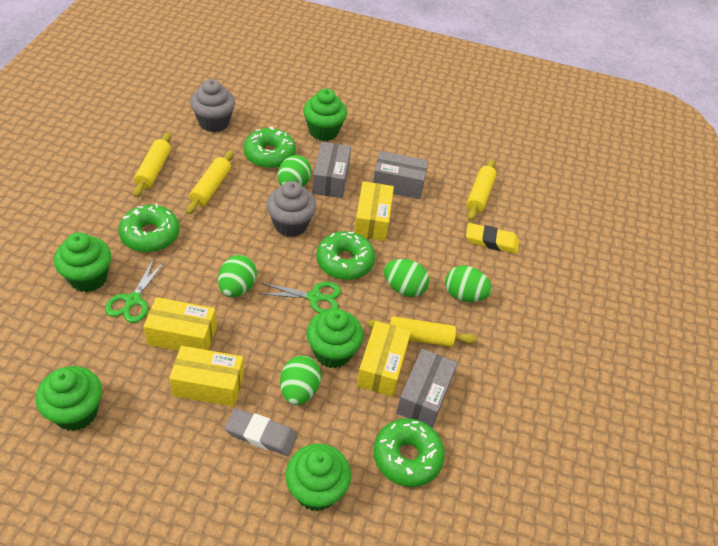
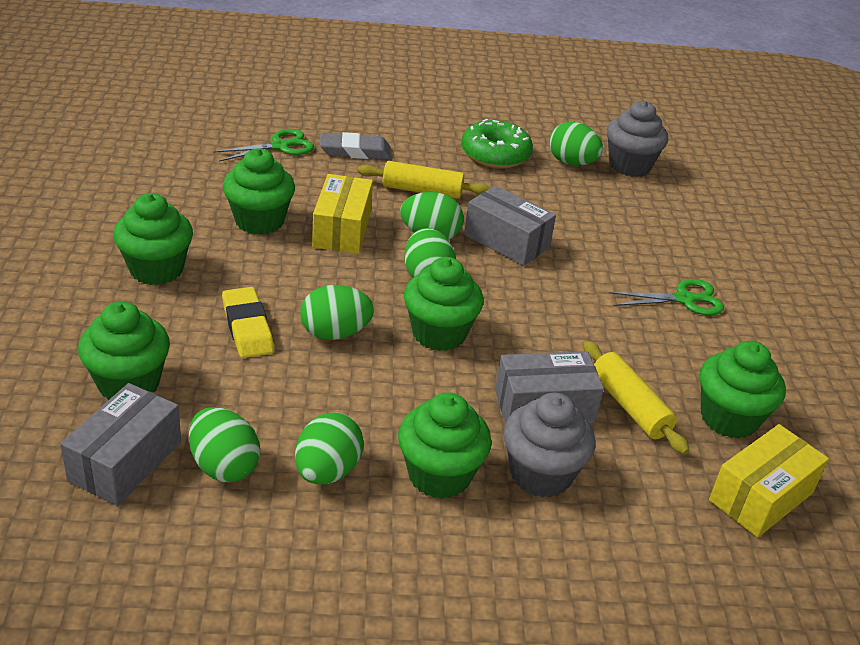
green cupcake: [36,366,102,431] [54,232,111,292] [285,444,351,511] [303,89,347,141] [307,309,363,368] = 5 -> [78,301,170,400] [113,193,193,285] [223,148,295,235] [398,392,492,499] [404,257,483,351] [700,341,786,439] = 6
green donut: [118,204,180,252] [243,127,296,168] [316,231,375,280] [373,418,445,487] = 4 -> [461,119,533,168] = 1
green egg: [218,255,257,297] [278,155,312,186] [280,356,321,405] [384,259,429,297] [445,265,492,302] = 5 -> [189,407,260,482] [295,412,364,485] [300,285,374,340] [400,192,464,240] [404,228,456,278] [549,122,603,166] = 6
yellow box: [143,297,217,351] [169,346,244,407] [354,181,394,241] [357,321,411,397] = 4 -> [312,174,373,254] [709,424,829,537] = 2
yellow rolling pin: [133,132,171,197] [186,151,233,214] [367,316,477,347] [466,159,497,221] = 4 -> [357,161,490,199] [583,341,689,455] = 2

